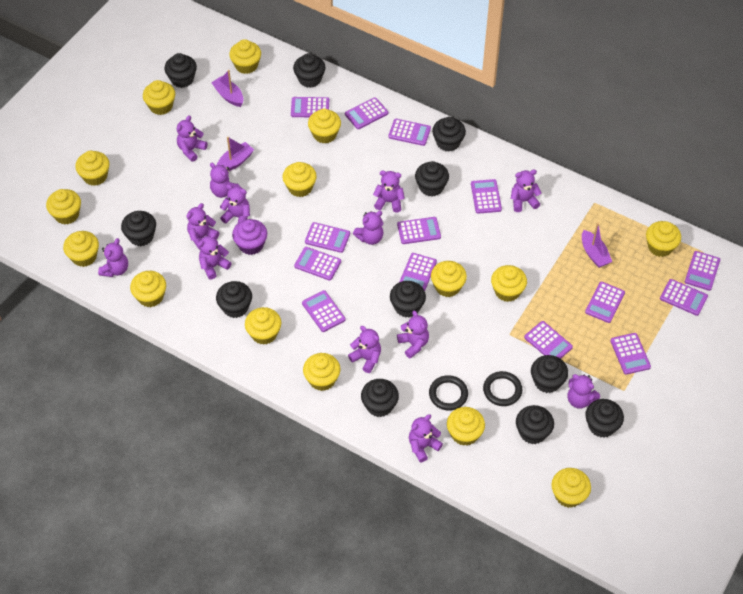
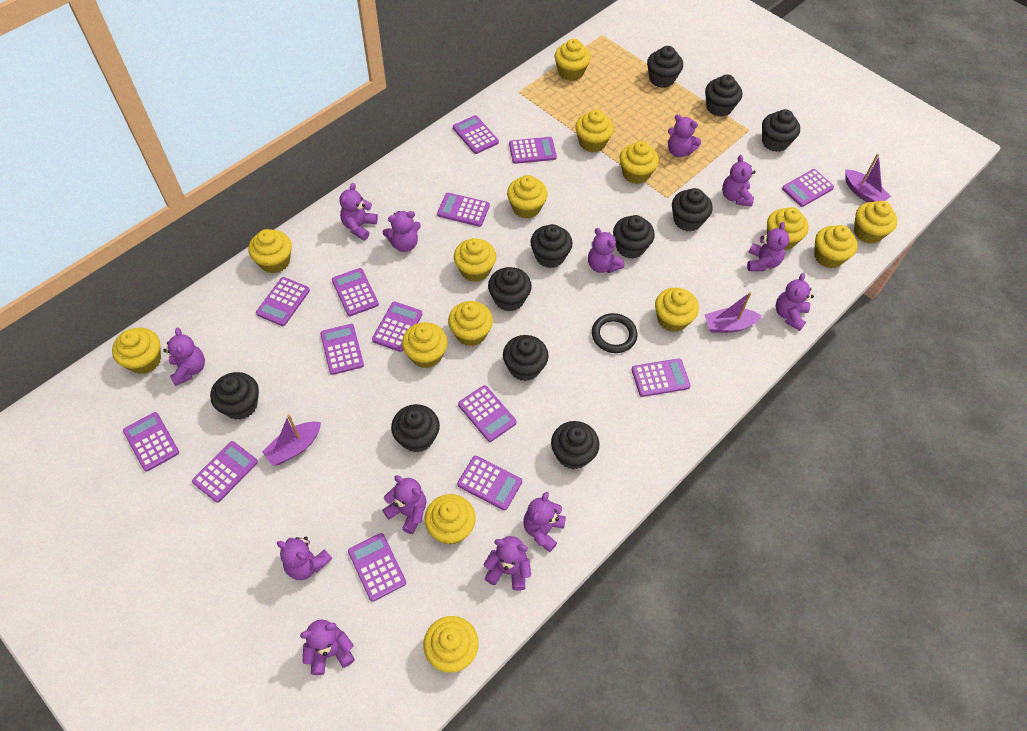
black ring: [429,375,468,411] [483,371,523,406] = 2 -> [592,313,637,353] = 1
purple cupcake: [232,219,267,255] = 1 -> none = 0

